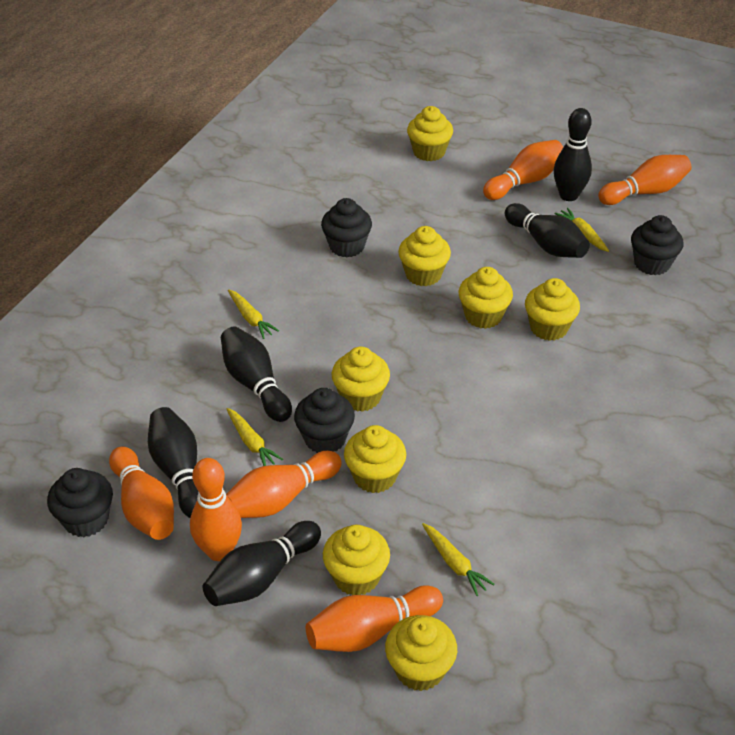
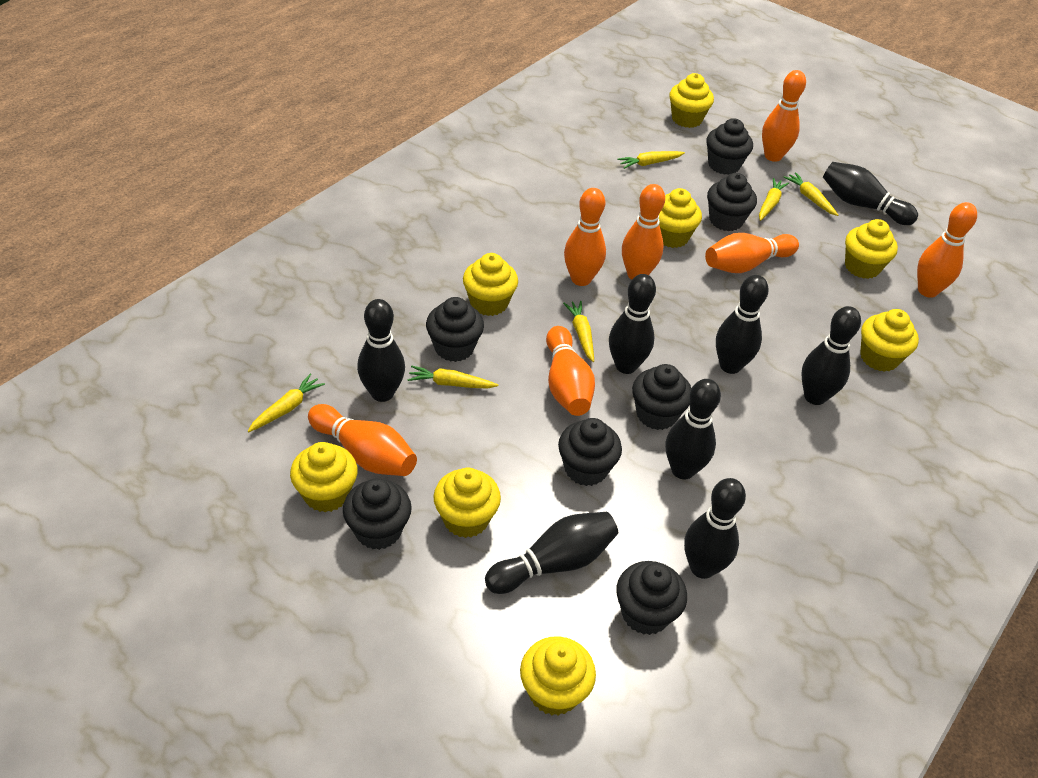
black bowling pin: [148,407,198,518] [203,521,321,606] [221,326,292,422] [505,203,590,258] [554,108,592,201] = 5 -> [357,299,405,402] [485,512,618,594] [609,274,656,374] [666,379,721,479] [684,478,746,579] [716,275,769,374] [801,306,861,405] [823,162,918,225] = 8
black cupcake: [47,468,113,537] [294,388,355,453] [321,198,372,257] [631,215,683,275] = 4 -> [343,479,412,550] [426,297,484,362] [558,418,622,486] [616,561,687,635] [632,364,692,430] [706,118,753,175] [707,173,757,231] = 7
orange bowling pin: [109,447,174,540] [190,458,242,561] [226,451,342,518] [306,585,443,652] [483,140,563,200] [598,155,692,205] = 6 -> [308,404,417,476] [546,326,595,416] [564,188,606,286] [622,184,665,280] [705,233,799,273] [762,70,806,162] [917,202,977,298] = 7
yellow carrot: [227,408,283,466] [228,289,279,339] [422,523,495,596] [554,208,609,252] = 4 -> [248,374,325,432] [407,365,498,389] [563,301,594,362] [617,151,685,169] [759,178,789,221] [783,172,838,216] = 6

